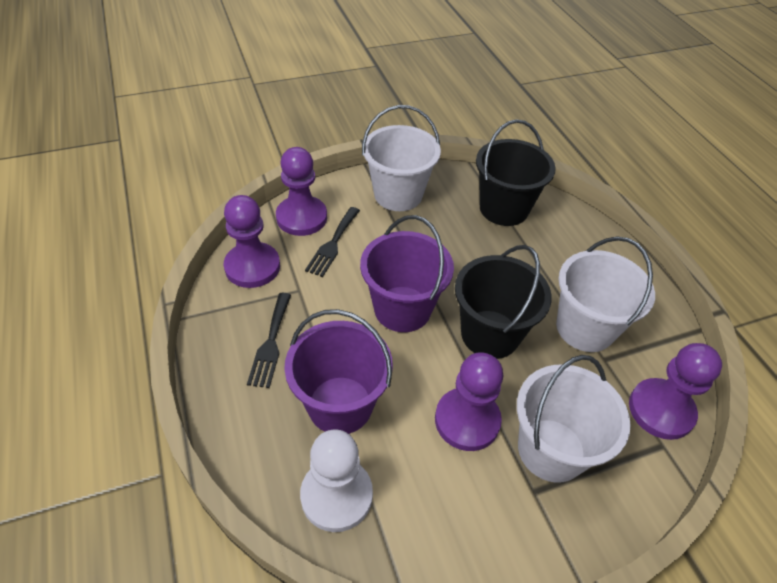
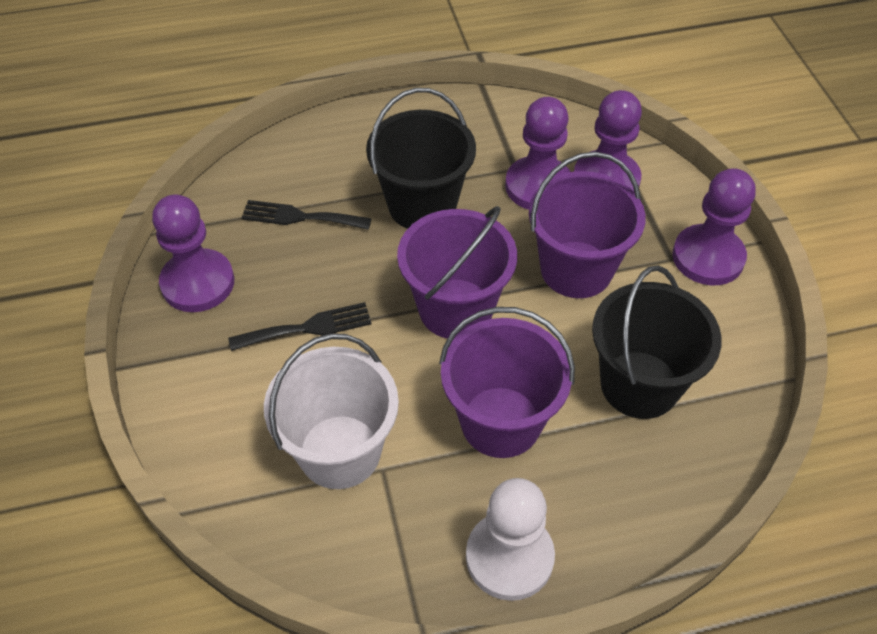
purple bucket: [284,309,393,434] [360,215,454,332] = 2 -> [397,206,517,339] [439,307,575,458] [529,152,646,298] = 3
white bucket: [362,105,441,211] [517,355,631,483] [556,237,655,352] = 3 -> [264,333,399,489] = 1

